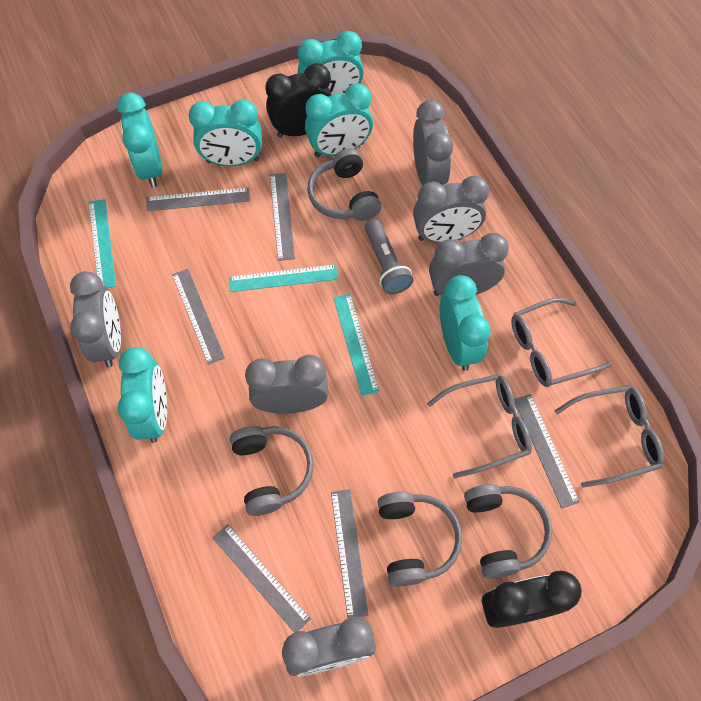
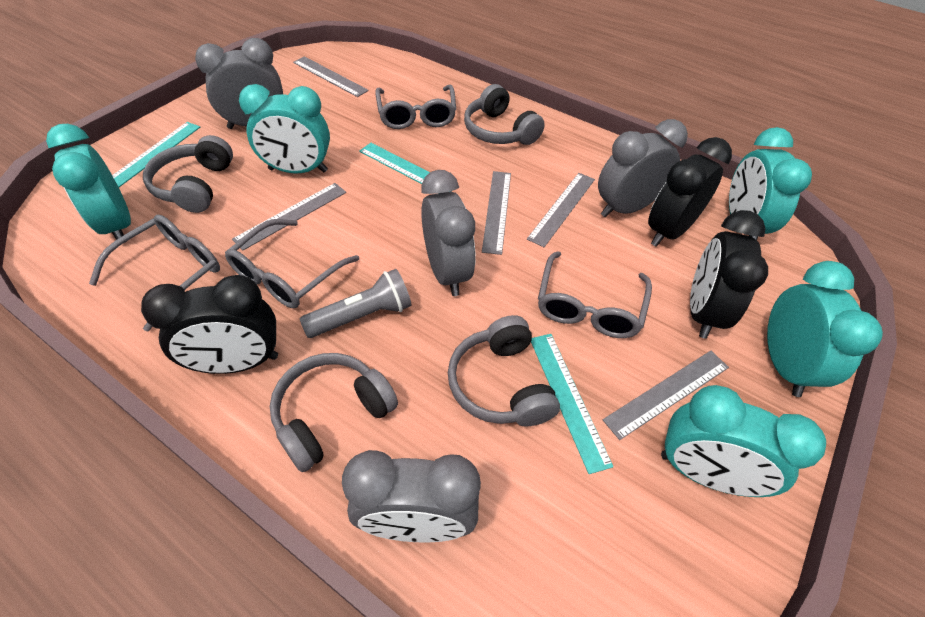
black clock: [265,63,332,138] [482,571,582,628] = 2 -> [141,275,278,374] [648,137,732,247] [690,210,768,339] = 3
grey clock: [70,271,121,367] [245,355,328,414] [282,618,376,677] [413,100,453,185] [413,176,489,243] [429,233,509,296] = 6 -> [195,38,283,129] [342,450,481,543] [421,170,476,296] [598,119,688,217] = 4
grey glasses: [427,374,532,478] [511,298,611,387] [555,386,664,488] = 3 -> [89,215,220,332] [225,219,359,308] [375,85,456,129] [538,251,652,338] = 4
grey ruler: [147,187,250,211] [172,269,225,365] [212,524,311,633] [270,173,295,261] [331,489,368,619] [514,394,580,508] = 6 -> [232,183,346,250] [293,56,369,97] [482,171,511,255] [527,173,595,247] [603,351,729,440] = 5
turquoise clock: [117,93,162,188] [118,347,167,443] [189,99,262,166] [298,31,364,95] [305,83,373,157] [440,275,491,371] = 6 -> [46,124,131,243] [239,84,330,174] [661,385,826,497] [729,127,812,240] [767,261,883,397] = 5

